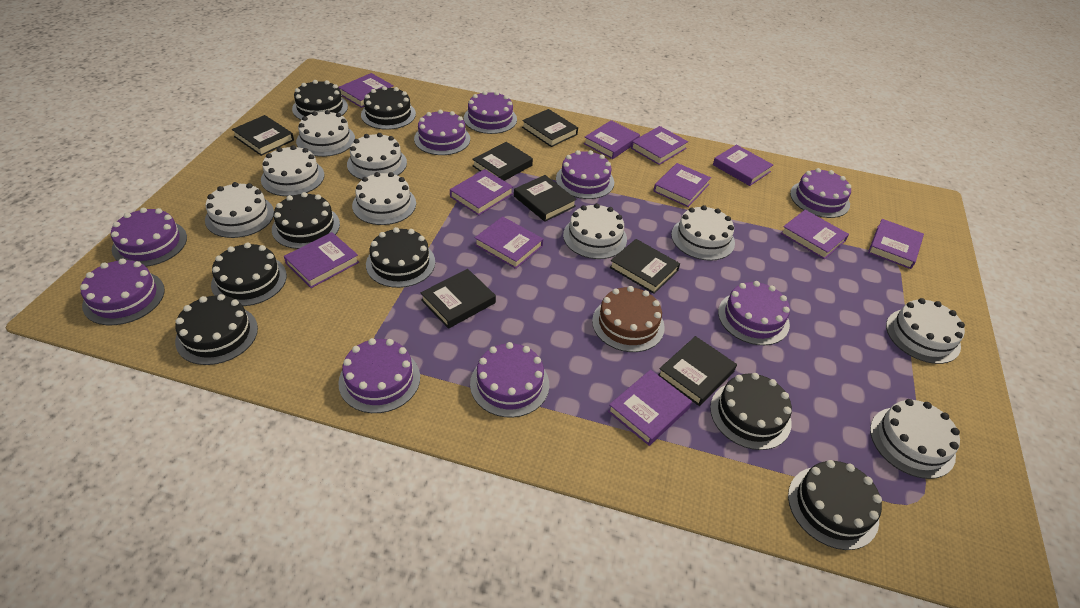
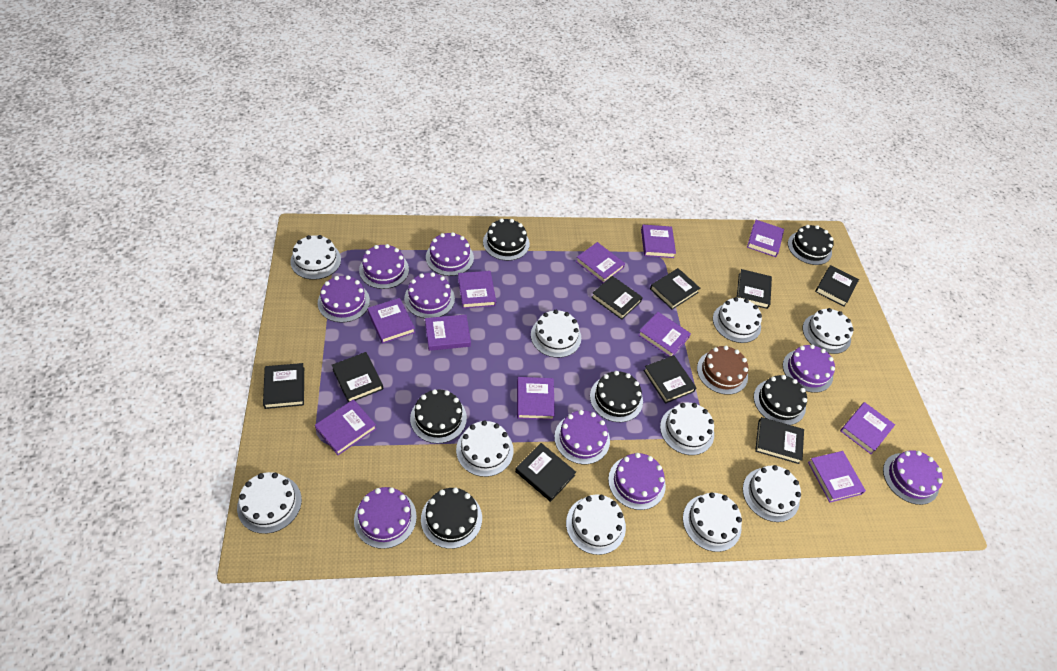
black book: [232,115,294,156] [421,269,496,329] [472,142,533,181] [514,175,577,222] [522,109,578,147] [609,239,680,294] [658,336,737,406] = 7 -> [263,363,304,409] [332,352,383,403] [515,443,576,502] [591,276,643,320] [643,355,696,404] [650,268,700,310] [737,269,772,309] [755,417,804,464] [815,265,859,307] = 9
black cake: [175,294,258,365] [211,243,287,306] [272,192,340,249] [292,80,348,120] [361,86,416,130] [366,227,435,288] [710,373,792,450] [788,460,882,550] = 8 -> [410,389,467,443] [421,488,482,549] [483,219,530,261] [590,371,643,422] [754,375,807,425] [788,225,834,265] = 6
white cake: [205,182,274,238] [261,145,324,196] [296,110,355,157] [347,133,407,180] [352,172,416,225] [563,203,627,259] [671,205,735,261] [870,399,960,479] [886,298,965,364] = 9 -> [237,472,302,534] [290,235,341,280] [456,421,514,477] [531,310,581,358] [566,495,626,555] [660,403,714,455] [683,492,742,552] [713,297,762,343] [743,465,801,522] [803,308,854,354] = 10

